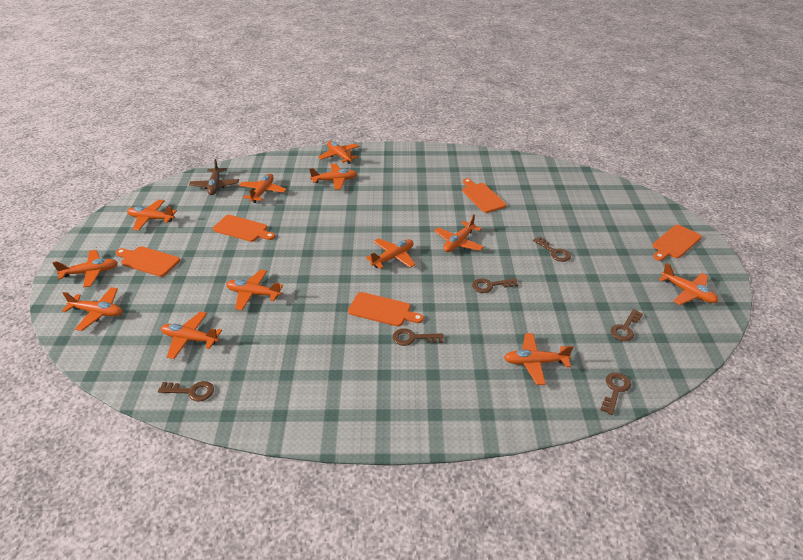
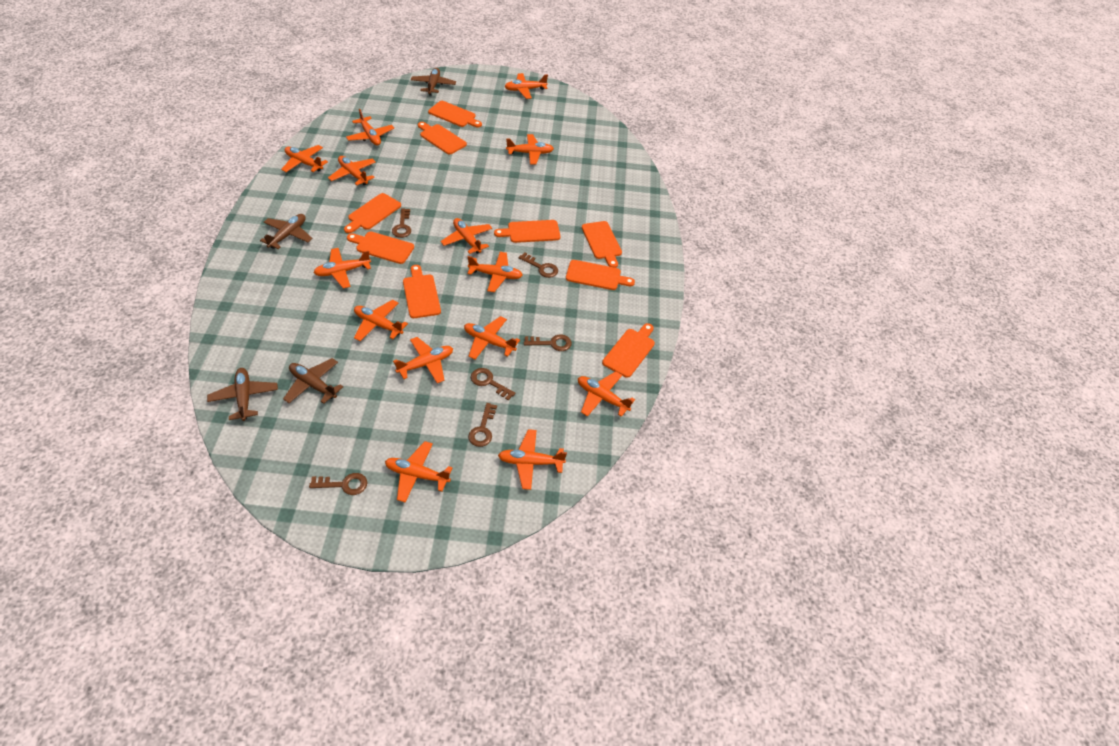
brown plane: [189,159,239,195] = 1 -> [207,368,278,421] [260,214,313,249] [283,358,343,404] [411,68,456,96] = 4
orange cutting board: [115,246,180,277] [213,215,275,242] [348,292,424,327] [462,178,506,213] [653,225,702,261] = 5 -> [344,193,401,233] [347,232,414,264] [403,265,441,318] [418,122,467,154] [428,101,482,128] [494,220,560,243] [566,260,635,290] [582,221,622,268] [602,323,655,378] = 9
orange plane: [52,250,118,288] [62,287,123,331] [127,200,177,231] [161,312,222,359] [226,270,283,310] [239,174,287,203] [309,164,357,190] [318,141,360,164] [366,238,416,269] [434,215,484,252] [504,333,573,385] [659,263,718,305] = 12 -> [281,145,328,172] [313,248,371,289] [328,156,376,185] [346,109,394,146] [354,300,408,341] [385,441,453,502] [393,337,453,383] [441,218,492,254] [464,316,520,359] [467,252,523,292] [498,429,567,490] [504,73,548,99] [506,134,554,165] [578,371,635,417] = 14

